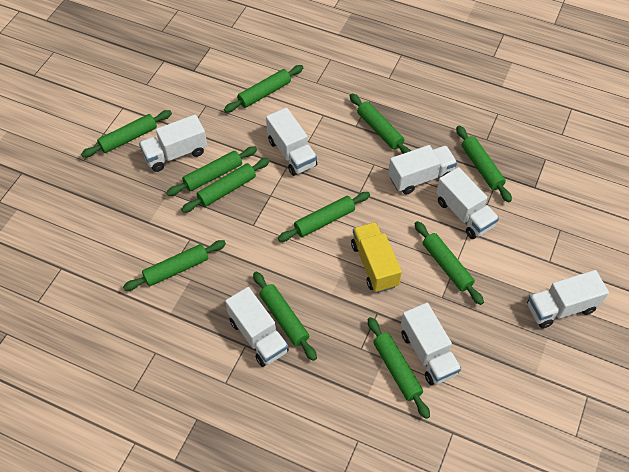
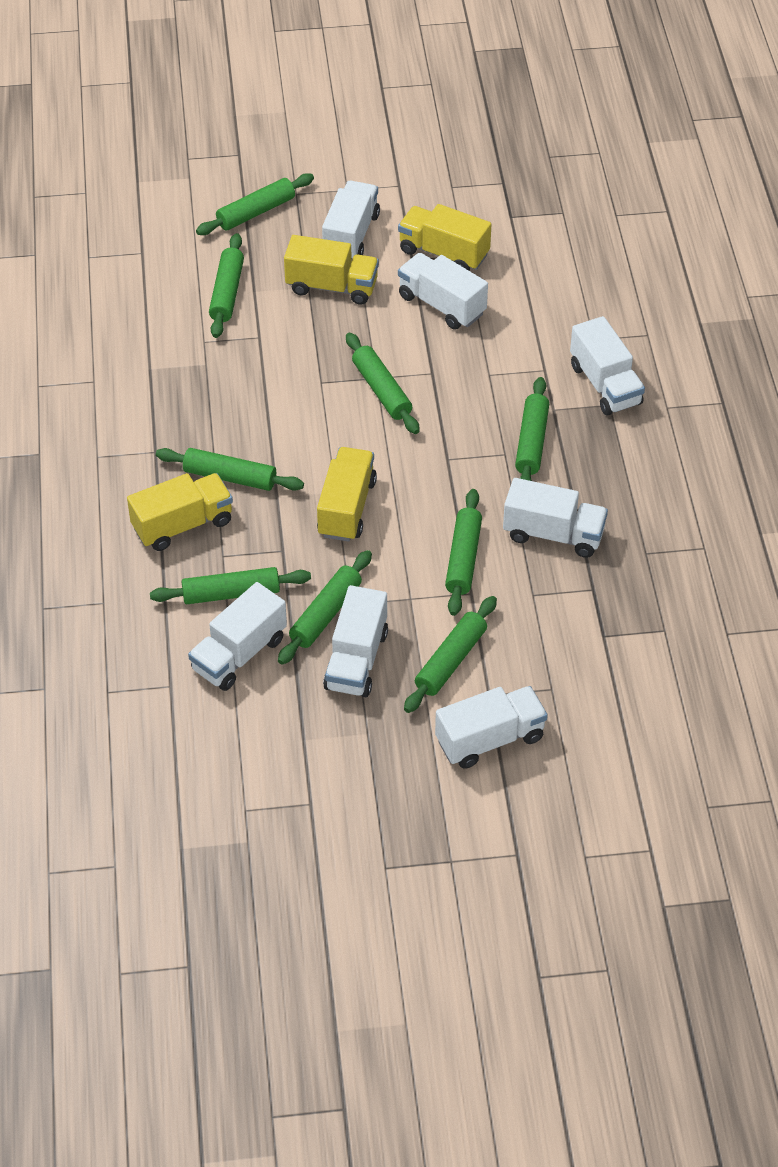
green rolling pin: [81,110,172,158] [123,240,226,291] [166,147,257,196] [181,158,270,213] [224,65,303,112] [253,272,317,361] [278,192,370,242] [350,94,411,154] [368,317,430,419] [415,221,484,305] [456,126,512,202] = 11 -> [150,567,311,604] [156,448,304,491] [196,173,314,235] [209,233,244,338] [278,550,372,665] [346,333,420,434] [404,596,497,713] [445,489,482,616] [515,377,549,481] = 9
yellow truck: [351,222,402,293] = 1 -> [127,473,233,551] [284,235,379,305] [317,447,377,542] [398,204,491,271] = 4

